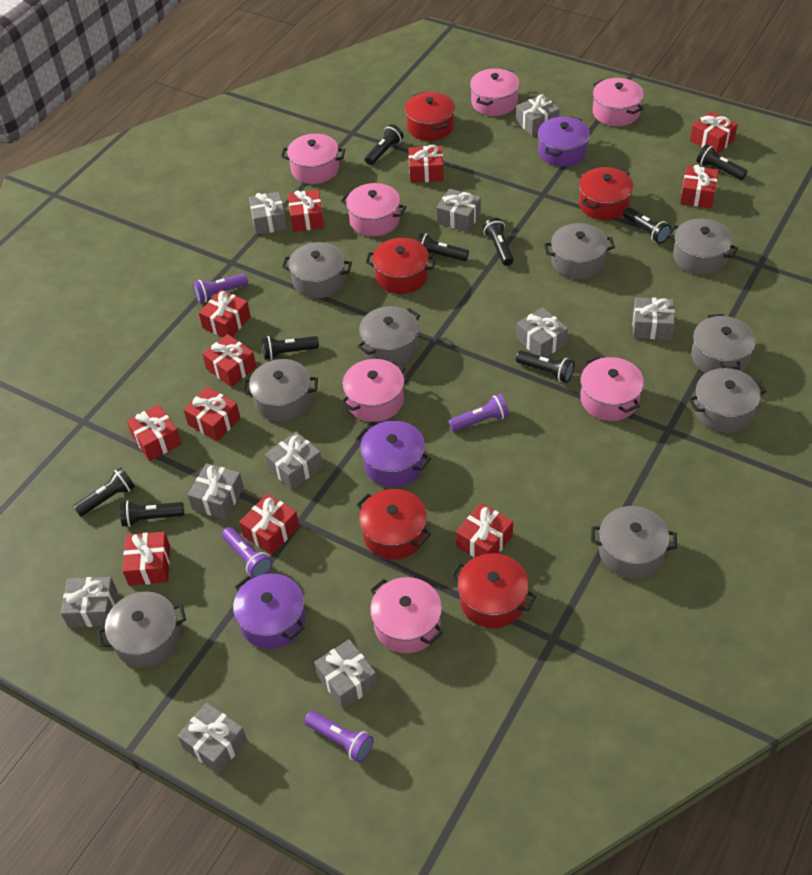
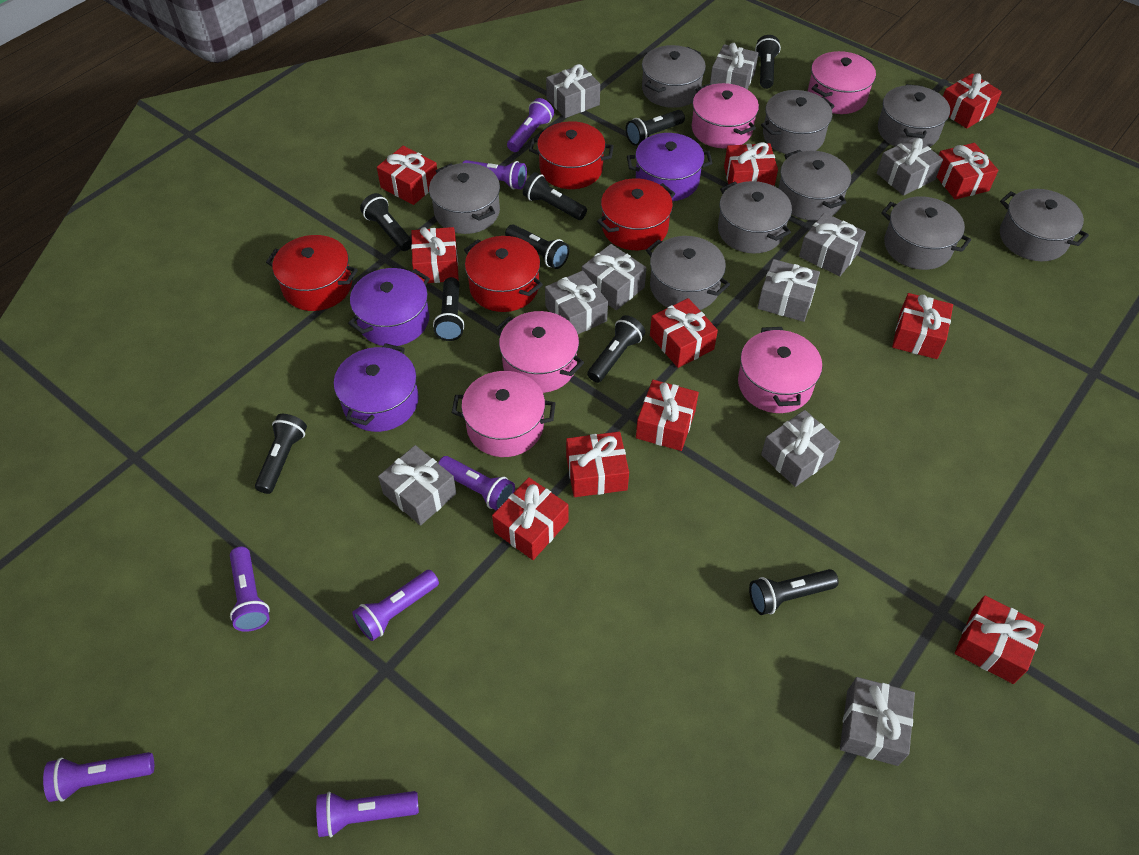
pink pot: [281,134,345,184] [341,183,406,236] [341,359,406,422] [370,577,443,653] [470,68,520,116] [580,356,644,421] [593,78,644,126] = 7 -> [452,371,555,457] [496,311,584,393] [692,83,759,148] [738,327,822,413] [808,51,876,114] = 5
purple flashlight: [193,273,248,303] [222,527,272,578] [304,711,373,763] [449,394,509,432] = 4 -> [43,752,154,802] [230,547,270,632] [316,791,419,837] [352,570,439,641] [438,456,515,510] [463,160,527,190] [507,98,554,152] = 7
red pot: [356,489,431,560] [366,238,436,294] [405,92,455,141] [450,553,536,628] [579,167,634,220] = 5 -> [266,235,358,311] [464,236,543,312] [529,121,614,189] [597,178,675,250] = 4

